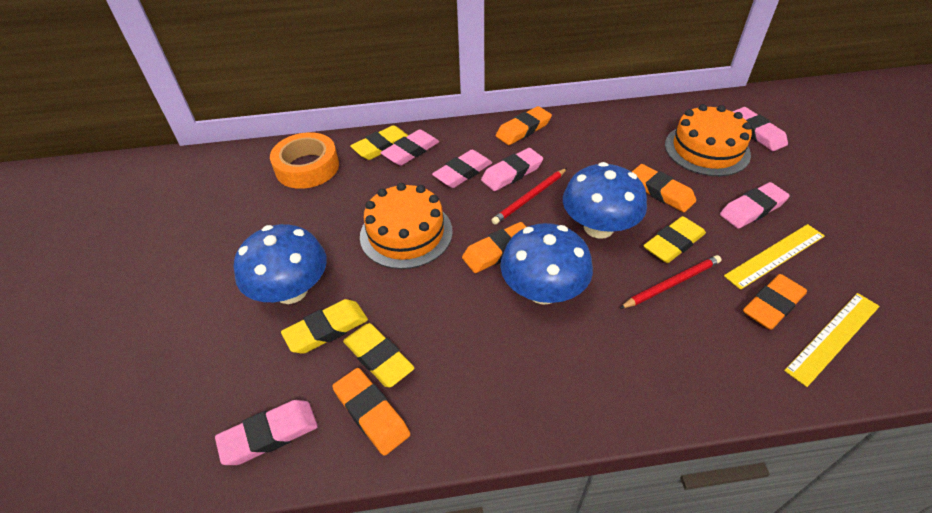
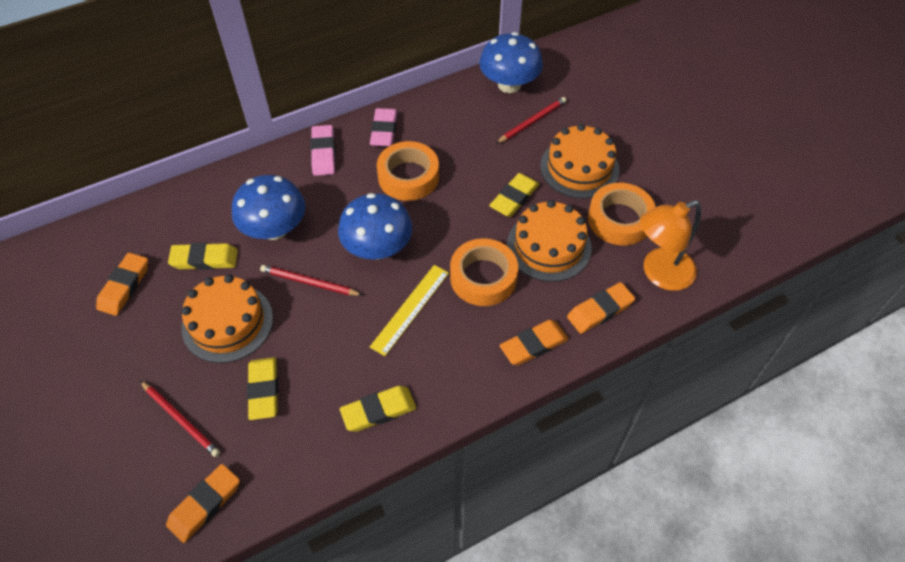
orange cake: [360,183,453,269] [665,104,752,176] = 2 -> [181,274,273,363] [507,200,592,282] [540,124,619,198] = 3
orange eraser: [332,368,410,456] [462,222,526,273] [496,106,552,145] [632,164,696,212] [743,274,807,330] = 5 -> [96,253,148,316] [166,464,240,543] [500,320,569,365] [567,282,635,334] = 4
orange lamp: none = 0 -> [640,200,701,291] = 1
orange tape: [270,132,339,189] = 1 -> [377,141,439,201] [450,238,518,306] [588,183,655,245] = 3
pink eraser: [215,400,318,465] [380,129,439,166] [432,150,492,188] [481,148,543,191] [720,182,790,229] [732,107,788,151] = 6 -> [311,125,335,176] [370,108,397,147] = 2
red pencil: [491,168,567,225] [619,255,721,309] = 2 -> [140,381,220,457] [260,265,362,296] [496,97,566,144] = 3
yellow ruler: [724,224,825,290] [784,293,880,387] = 2 -> [370,265,449,356] = 1

